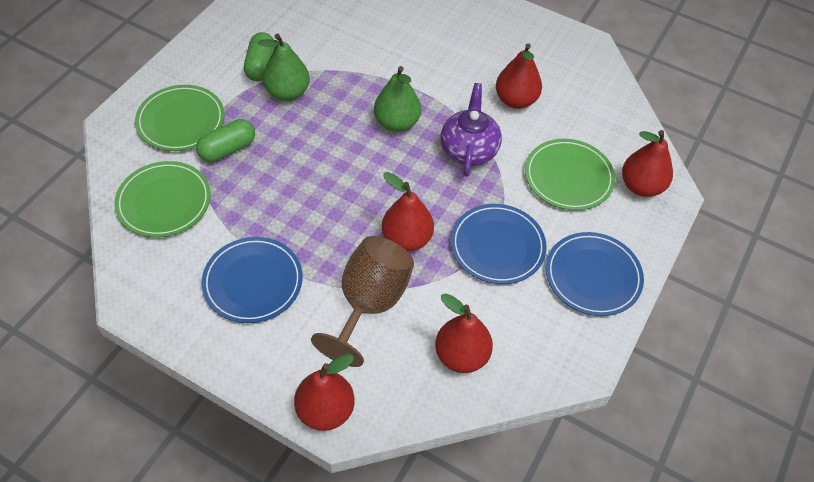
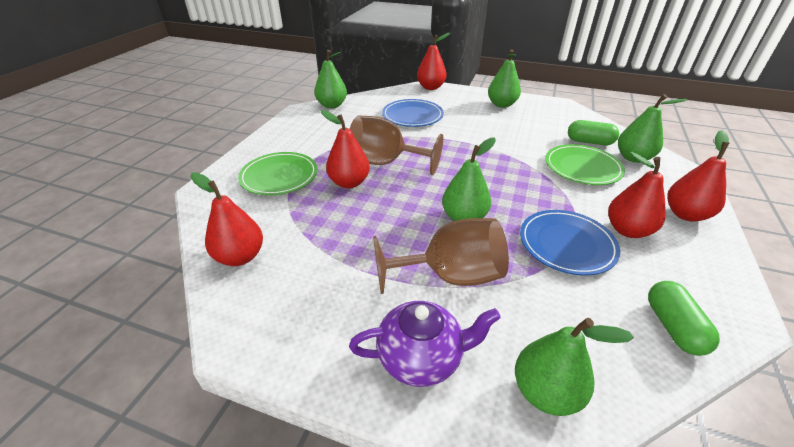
blue plate: [202,237,303,323] [451,204,547,284] [546,232,644,316] = 3 -> [382,99,444,127] [520,210,620,275] = 2
brown goblet: [311,236,414,367] = 1 -> [350,115,443,175] [373,218,509,294] = 2
green pear: [258,33,310,101] [374,66,421,132] = 2 -> [314,50,347,108] [442,137,496,221] [488,49,521,108] [515,318,634,416] [618,94,687,163] = 5
green plate: [114,161,211,237] [135,85,225,151] [525,139,615,210] = 3 -> [238,152,317,195] [545,144,625,185] = 2

